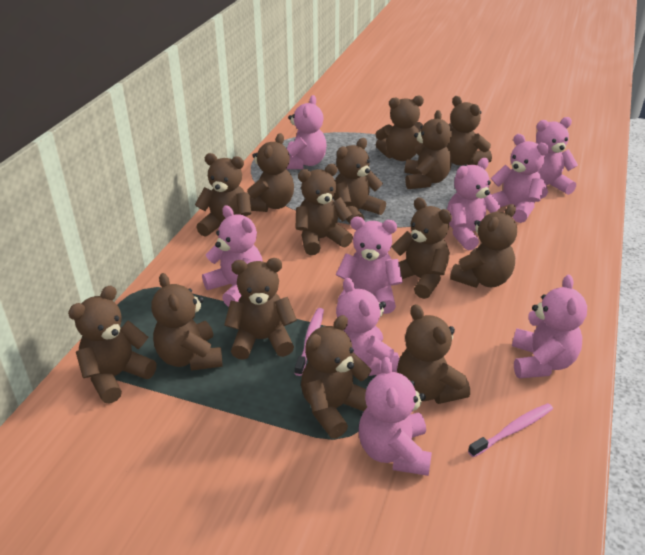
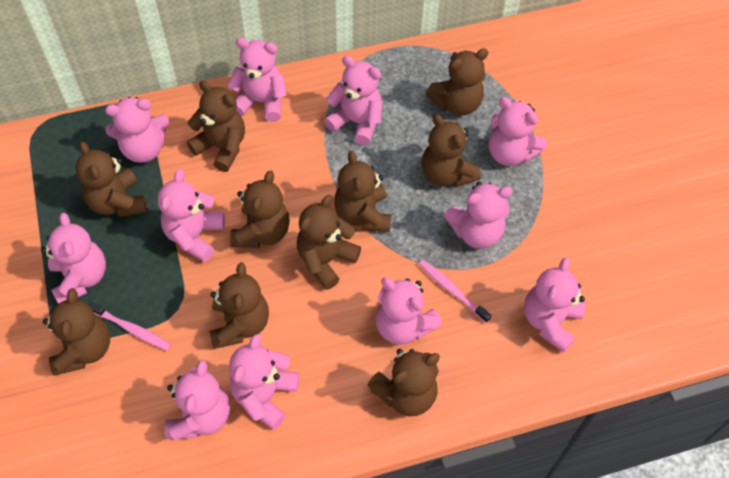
brown teddy bear: [68,286,157,403] [151,273,223,371] [195,153,252,237] [224,258,297,360] [247,133,294,212] [296,164,353,255] [301,315,371,439] [333,138,386,224] [376,95,424,161] [391,198,452,299] [397,304,470,404] [405,110,452,189] [446,96,492,165] [450,204,517,288] = 14 -> [43,288,110,376] [75,141,147,217] [187,81,245,172] [209,263,269,349] [230,170,290,248] [297,195,361,290] [334,151,391,232] [367,349,440,416] [422,114,481,187] [426,48,488,115] = 10
pink teddy bear: [202,205,263,307] [286,95,327,169] [336,217,403,314] [336,278,399,376] [359,357,432,476] [447,158,501,251] [491,134,549,223] [512,275,587,378] [536,117,578,199] = 9 -> [41,213,106,304] [105,97,169,163] [158,169,225,262] [164,360,230,440] [227,38,287,122] [229,334,299,430] [324,56,383,146] [375,277,442,345] [444,182,513,249] [489,97,547,166] [524,257,585,353] = 11

